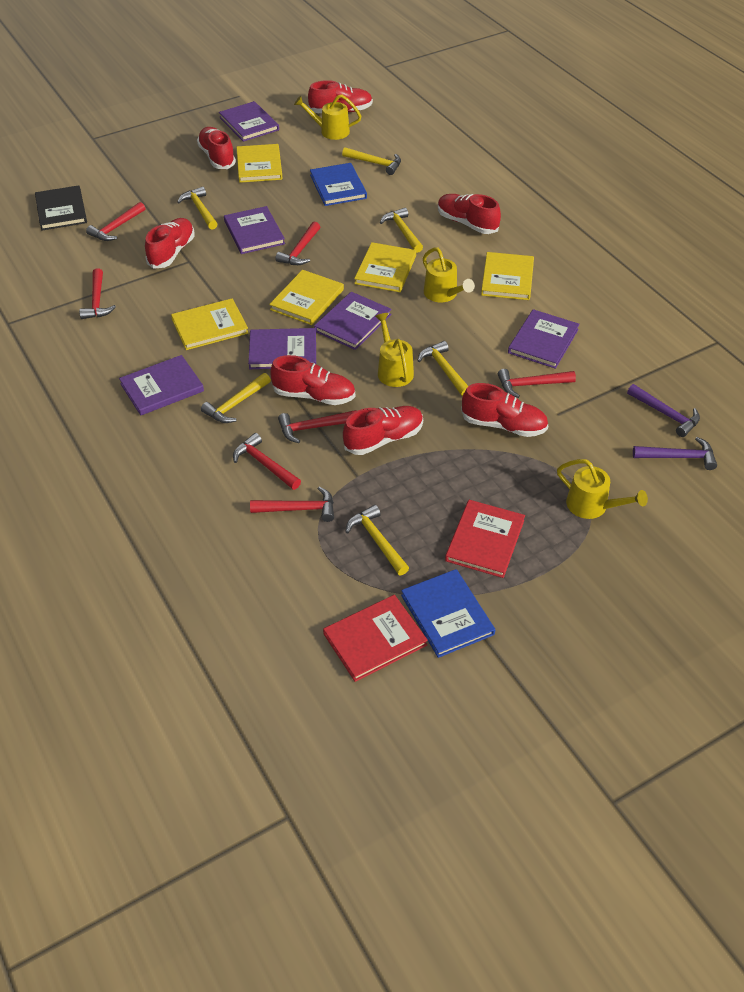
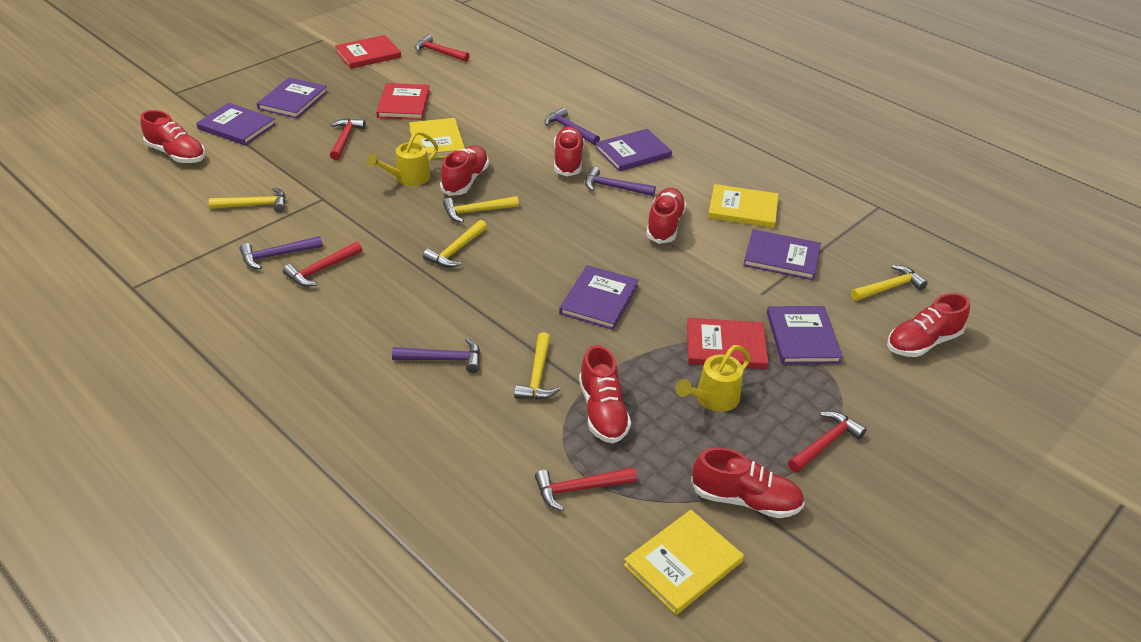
black book: [35,185,87,231] = 1 -> none = 0
blue book: [310,163,367,206] [401,569,495,658] = 2 -> none = 0
purple hammer: [627,384,700,437] [633,437,717,470] = 2 -> [240,236,323,269] [392,338,480,373] [544,107,600,145] [585,167,656,196] = 4
red book: [323,595,428,682] [445,500,525,578] = 2 -> [335,35,401,69] [376,83,430,120] [687,318,769,369] = 3
red hammer: [79,268,116,319] [86,202,145,241] [233,433,301,490] [250,487,334,522] [275,222,320,265] [278,410,357,443] [498,369,576,398] = 7 -> [283,242,362,287] [330,118,366,160] [415,35,470,62] [535,467,637,511] [788,411,867,473] = 5
yellow book: [171,298,249,350] [236,144,282,183] [269,270,344,325] [354,242,416,292] [481,252,534,300] = 5 -> [409,118,465,159] [624,510,744,615] [708,184,779,228] = 3
yellow hammer: [177,186,217,230] [201,373,271,423] [342,147,401,175] [345,505,409,575] [380,208,423,253] [417,341,468,396] = 6 -> [209,187,286,213] [423,220,487,268] [443,196,519,223] [514,332,561,400] [851,265,928,301] = 5
yellow watering can: [294,95,361,140] [375,313,414,387] [423,247,475,302] [557,459,648,519] = 4 -> [367,131,438,186] [675,345,751,412] = 2

